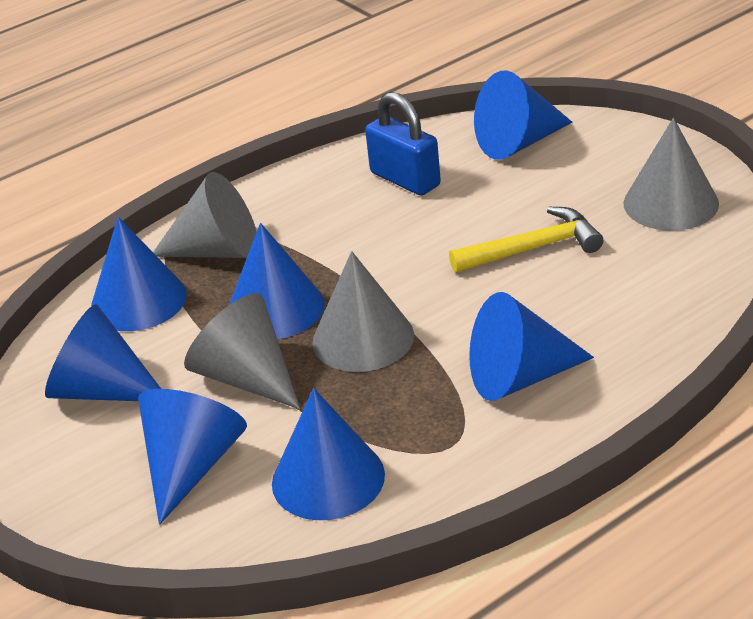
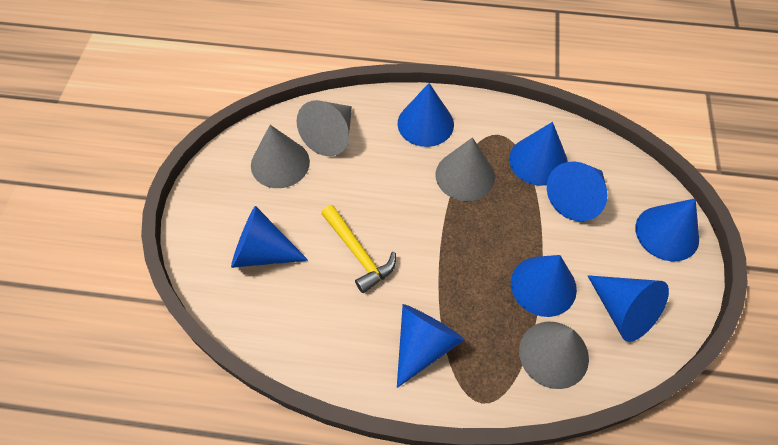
blue cone: [45,304,161,401] [91,217,187,331] [138,389,247,525] [229,223,325,339] [272,388,385,520] [469,292,594,401] [474,70,572,160] = 7 -> [231,206,308,268] [397,83,454,147] [397,304,465,388] [509,122,568,186] [511,255,577,317] [547,161,607,221] [588,275,669,342] [635,198,699,261] = 8
blue padlock: [365,92,441,196] = 1 -> none = 0

